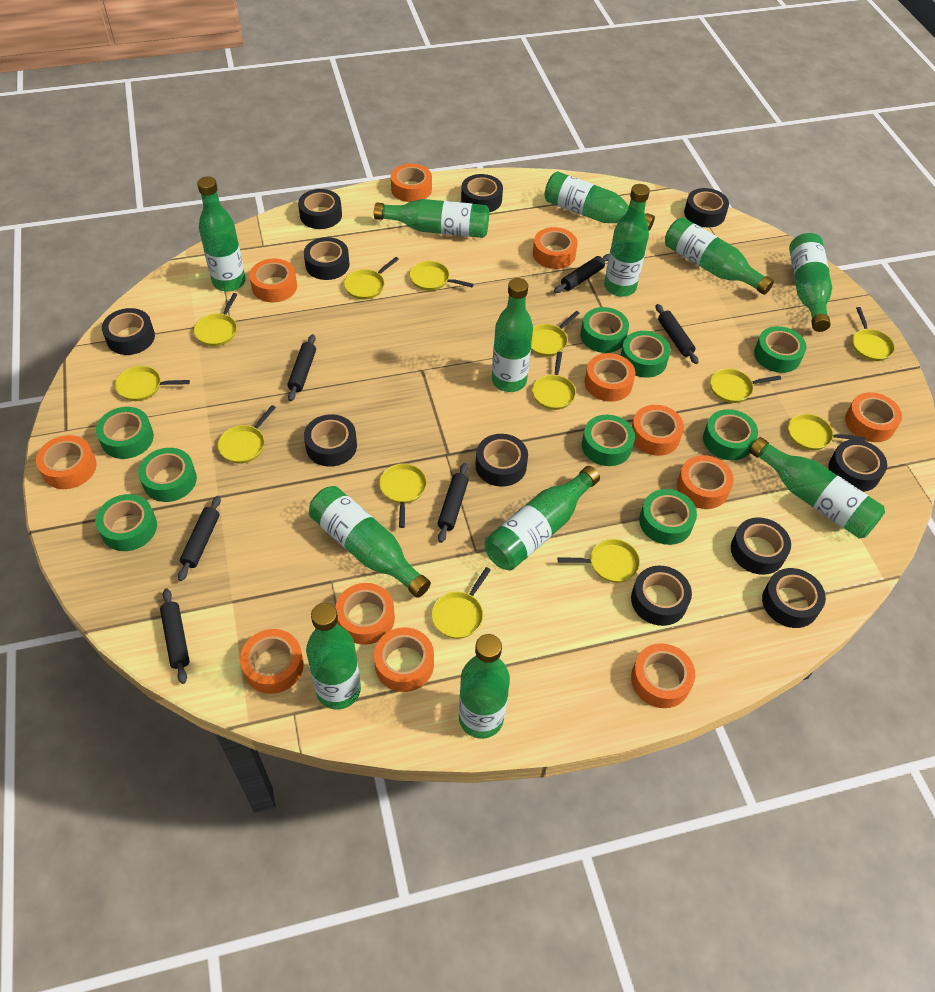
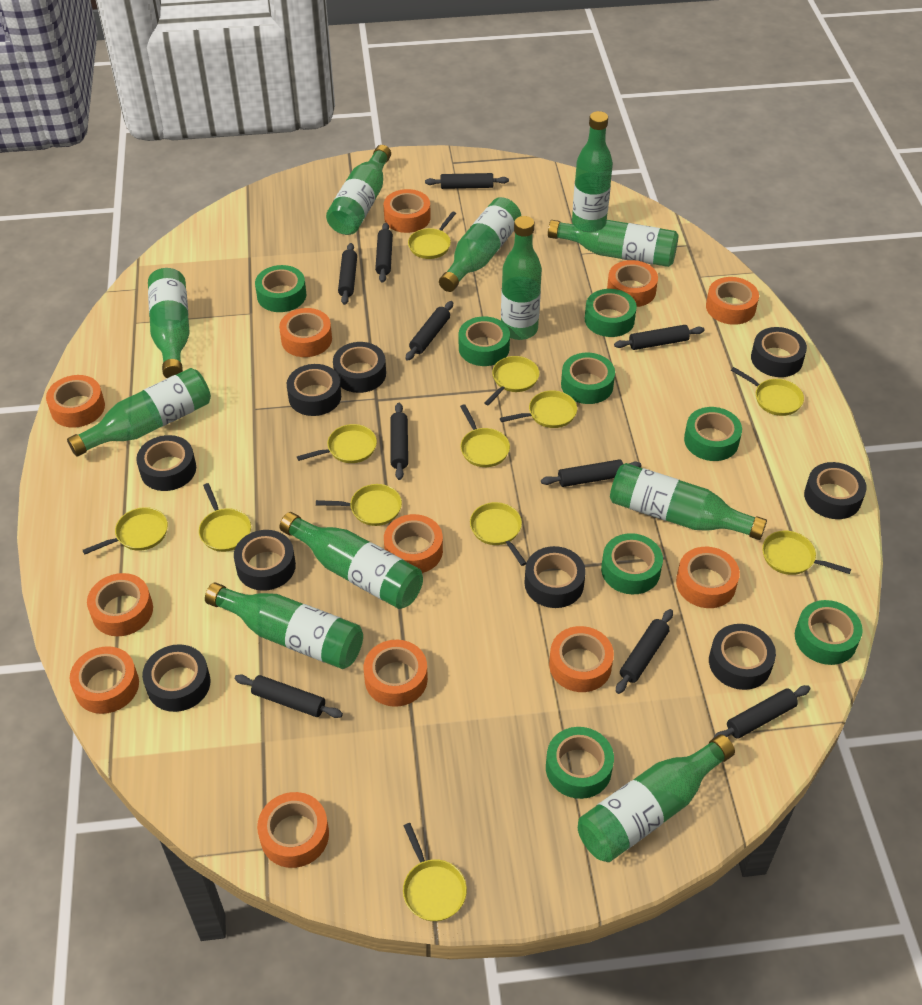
black rolling pin: [160,588,190,684] [178,496,221,581] [287,334,316,401] [437,463,469,543] [554,254,609,293] [656,304,699,364] = 6 -> [235,674,343,718] [338,243,357,305] [375,223,393,283] [390,403,408,480] [406,301,453,361] [425,173,509,189] [541,459,641,487] [614,325,705,350] [616,609,673,694] [714,685,810,739] = 10
black tape: [102,308,155,355] [298,189,342,229] [304,237,350,280] [304,414,357,467] [461,174,503,212] [475,434,528,487] [631,566,692,626] [684,188,729,227] [731,517,791,575] [762,568,826,628] [828,439,887,492] = 11 -> [136,435,196,491] [142,644,210,712] [234,530,296,591] [287,364,341,416] [333,342,386,393] [524,546,586,608] [709,624,776,690] [751,327,807,377] [804,462,867,519] = 9
green bottle: [197,176,246,292] [306,603,361,710] [309,486,431,598] [374,199,489,238] [459,634,510,739] [485,466,600,570] [492,278,533,392] [544,171,655,230] [604,184,650,297] [665,217,774,295] [749,437,885,538] [789,233,832,332] = 12 -> [67,368,211,457] [148,268,190,378] [205,582,363,669] [279,512,423,609] [326,145,391,235] [439,197,521,292] [501,216,542,340] [548,219,679,267] [572,111,613,224] [578,734,735,862] [610,463,767,540] = 11
green tape: [95,494,157,551] [96,407,154,459] [138,448,197,502] [580,307,629,353] [582,415,635,466] [620,331,670,378] [639,489,697,545] [703,409,758,460] [754,326,807,373] = 9 -> [255,265,306,312] [459,316,510,366] [546,727,614,799] [561,353,615,404] [585,289,637,337] [601,533,663,595] [684,407,742,461] [795,600,863,665] = 8
yellow pan: [115,366,190,401] [194,293,238,346] [218,405,276,464] [344,257,399,300] [379,463,427,528] [409,261,474,291] [431,567,491,639] [531,311,580,357] [532,352,576,410] [558,539,640,583] [710,368,781,403] [788,414,865,450] [852,307,895,361] = 13 -> [82,507,168,554] [199,483,251,552] [297,424,377,463] [316,484,402,526] [403,823,467,921] [408,211,456,259] [460,404,510,467] [470,502,526,566] [484,356,539,406] [500,390,577,428] [731,367,804,416] [762,531,851,575] = 12

